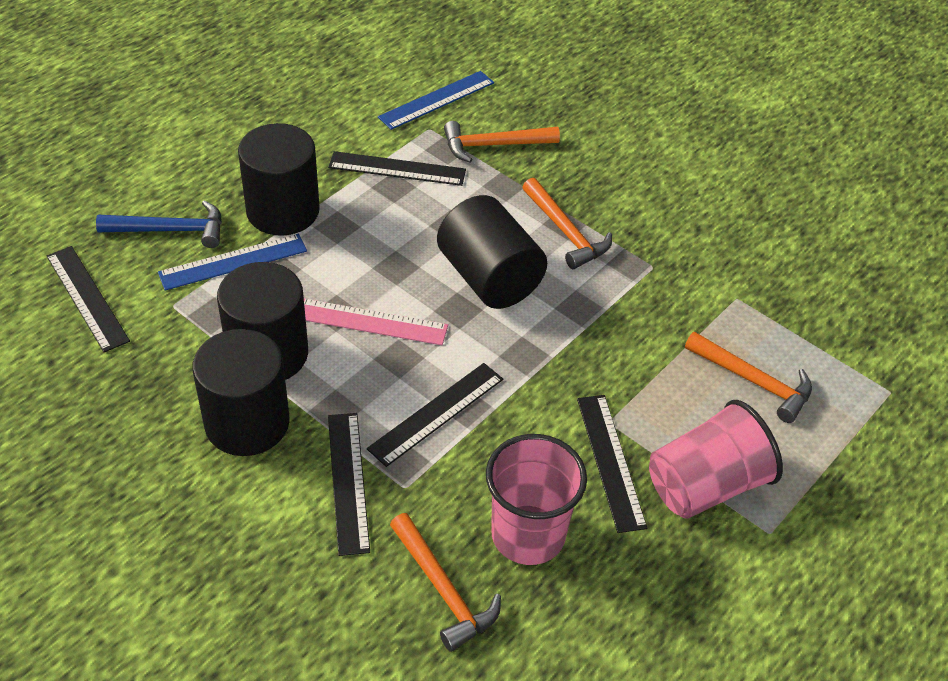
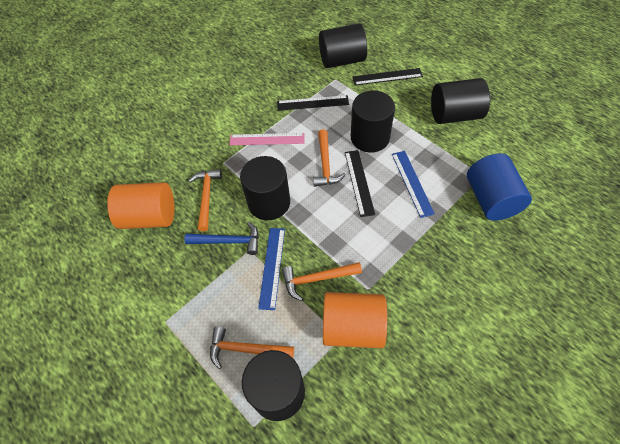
black cylinder: [192,329,290,456] [217,262,308,380] [238,123,320,236] [437,195,547,309] = 4 -> [240,156,290,220] [242,350,305,421] [319,24,367,68] [351,90,395,153] [431,78,490,124] = 5
black ruler: [47,246,130,352] [328,151,466,186] [328,413,370,556] [367,363,503,467] [577,395,647,533] = 5 -> [277,95,349,111] [345,150,375,217] [353,68,423,85] = 3
blue cylinder: none = 0 -> [467,153,532,221] = 1
orange cylinder: none = 0 -> [107,182,174,229] [323,292,387,348] = 2
pink cup: [486,434,587,565] [649,400,783,519] = 2 -> none = 0

